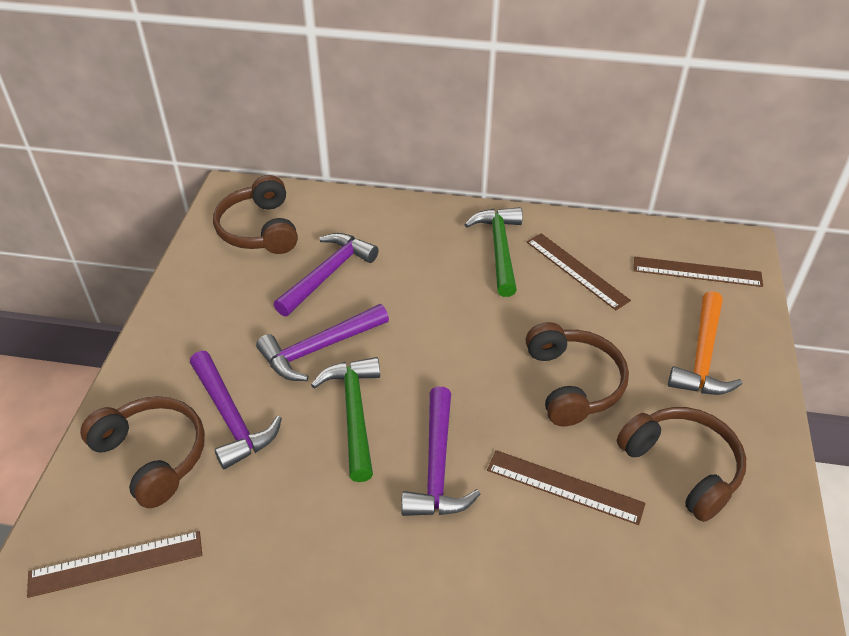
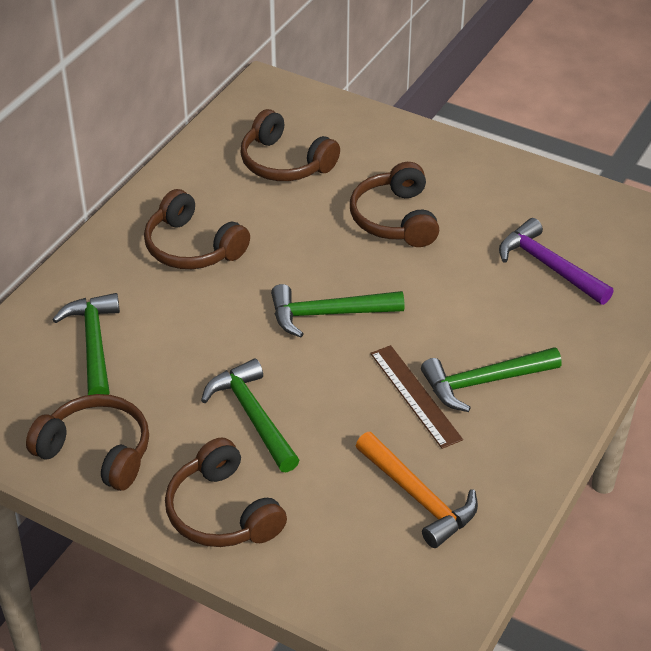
brown headphones: [80,396,205,508] [213,175,298,254] [525,322,629,426] [617,407,746,522] = 4 -> [26,394,149,491] [144,189,250,269] [165,437,287,547] [240,109,340,181] [350,162,439,247] = 5
brown ruler: [27,531,202,598] [487,450,646,525] [527,233,631,310] [634,257,763,287] = 4 -> [370,345,463,449] = 1
green hammer: [311,357,380,482] [464,207,522,297] = 2 -> [52,293,120,395] [201,358,300,473] [271,284,405,338] [421,347,562,412] = 4
purple hammer: [190,351,282,469] [256,304,389,381] [274,233,379,317] [401,387,480,516] = 4 -> [499,218,614,305] = 1

